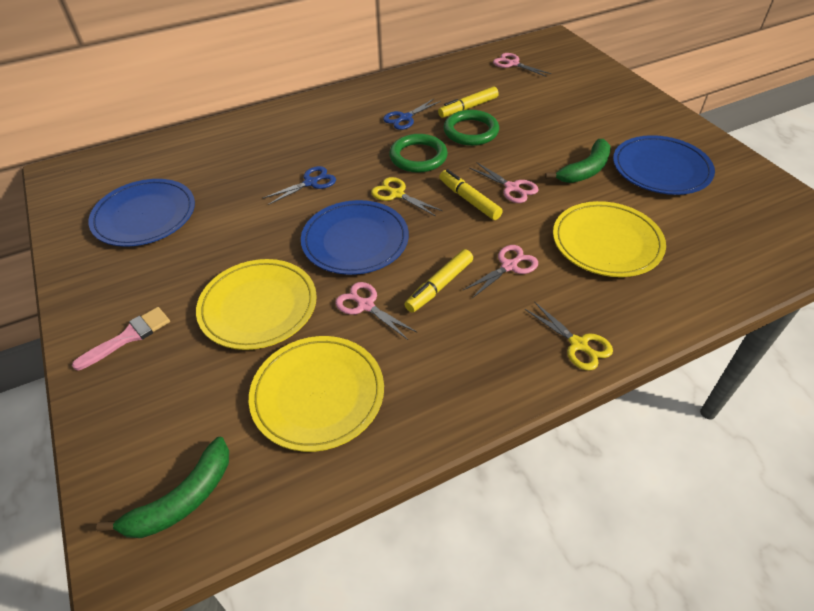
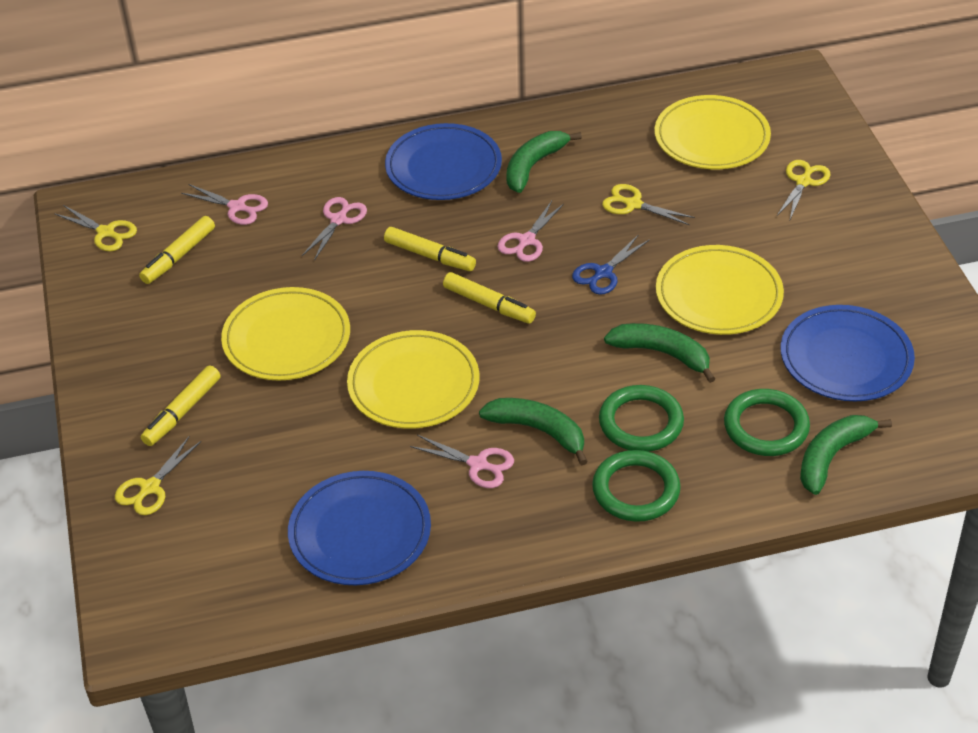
blue scissors: [263,166,336,205] [383,99,441,130] = 2 -> [572,234,650,295] = 1
green banana: [96,437,229,538] [545,139,611,183] = 2 -> [479,398,588,465] [506,131,582,193] [604,323,715,383] [800,415,892,495] = 4
green ring: [389,134,448,173] [443,110,499,146] = 2 -> [592,450,681,522] [599,385,684,452] [724,389,810,456] = 3
pink brush: [72,307,170,370] = 1 -> none = 0
yellow marker: [404,249,473,313] [438,86,499,118] [439,169,503,220] = 3 -> [139,216,215,284] [141,366,221,446] [384,227,476,271] [443,272,536,324] = 4
yellow plate: [196,259,317,350] [249,336,384,452] [553,201,666,277] = 3 -> [221,287,350,381] [347,330,480,429] [655,95,771,169] [656,245,784,335] = 4
yellow scissors: [371,177,443,216] [525,302,613,371] = 2 -> [54,205,137,251] [115,436,201,515] [602,184,695,225] [777,160,830,219] = 4

